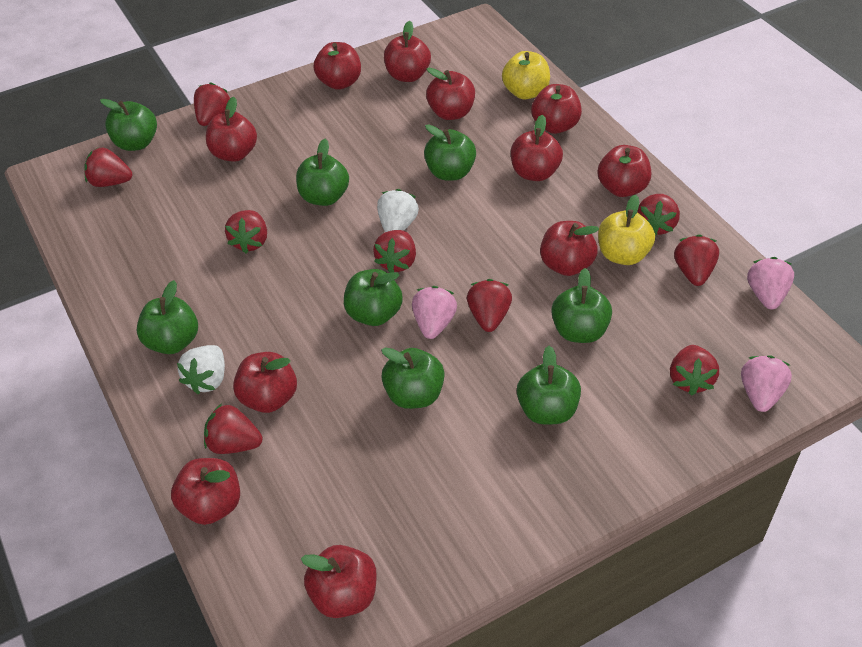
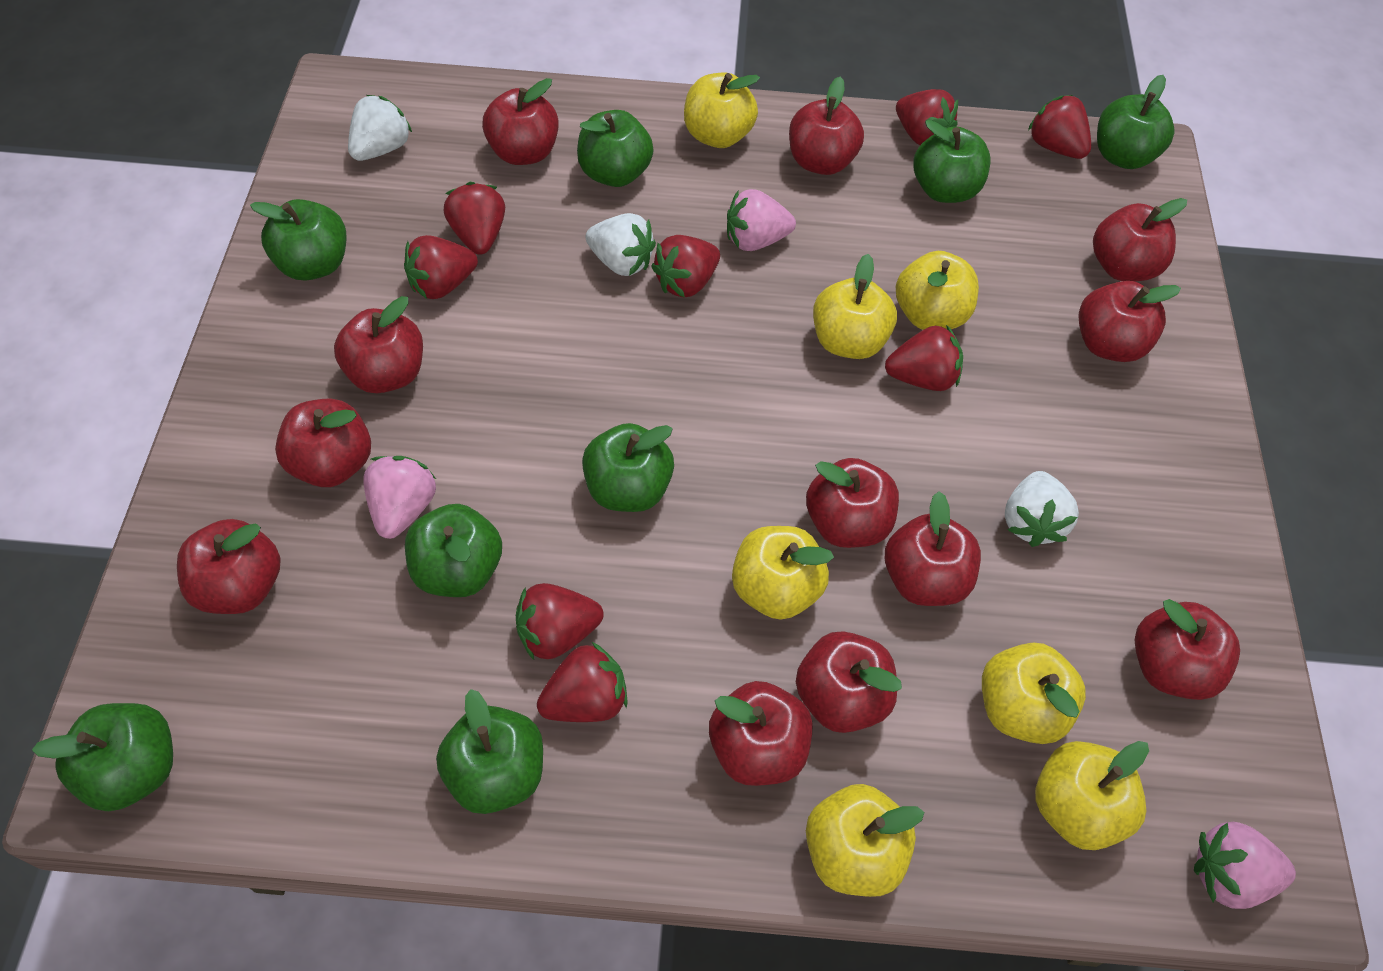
red apple: [171,458,240,525] [206,97,257,162] [233,352,297,413] [301,545,377,618] [314,42,361,90] [384,21,431,82] [426,67,475,120] [511,115,563,181] [531,84,582,134] [540,221,599,276] [597,145,651,197] = 11 -> [177,519,280,614] [275,398,371,487] [334,296,423,393] [482,78,559,165] [709,681,812,786] [789,77,864,175] [796,631,902,733] [806,458,899,548] [885,492,981,606] [1078,281,1181,362] [1093,198,1187,281] [1135,599,1240,700] = 12
red strawberry: [84,148,132,187] [194,82,230,126] [204,403,263,454] [225,210,267,253] [373,230,416,273] [467,279,512,332] [637,194,680,236] [670,345,719,396] [674,234,719,286] = 9 -> [404,235,478,299] [444,182,505,255] [516,583,604,660] [537,642,628,722] [651,235,720,298] [885,325,963,391] [896,89,958,145] [1028,95,1091,159] = 8
white strawberry: [177,345,225,394] [377,189,419,232] = 2 -> [348,95,412,161] [586,213,656,276] [1005,471,1079,547] = 3
yellow apple: [502,51,550,99] [598,195,655,265] = 2 -> [684,72,760,148] [732,526,834,620] [806,784,925,897] [813,254,897,359] [896,251,979,330] [982,643,1086,744] [1035,741,1149,850] = 7

